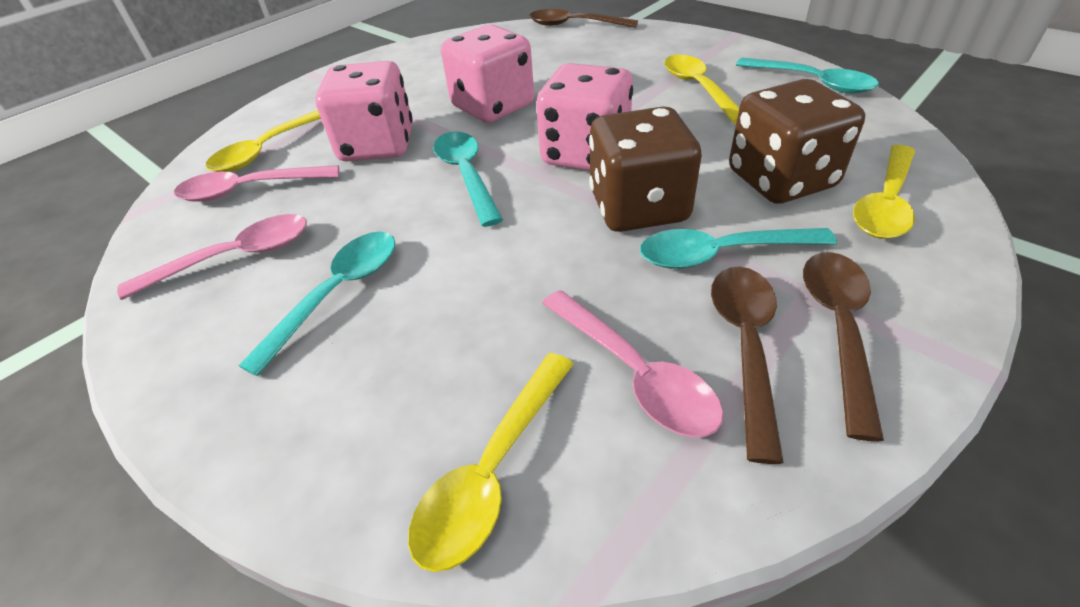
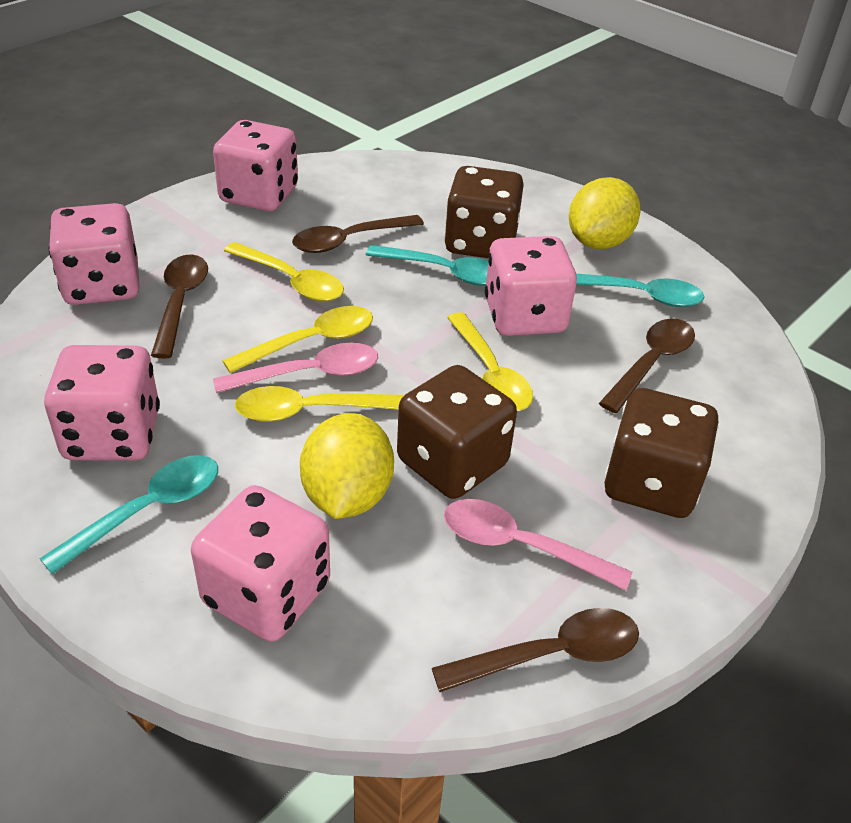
brown dice: [589,106,702,232] [729,79,865,204] = 2 -> [397,365,517,499] [444,166,524,258] [604,388,719,518] = 3
brown spoon: [529,9,638,28] [711,267,784,464] [803,252,884,441] = 3 -> [151,255,208,358] [292,215,424,253] [432,608,639,692] [599,318,695,413] = 4
pink dice: [315,61,412,161] [441,25,534,123] [536,63,633,171] = 3 -> [44,345,160,461] [49,203,139,305] [191,485,330,642] [213,120,298,212] [485,236,577,336] = 5
pink spoon: [117,214,307,300] [174,165,339,202] [542,290,723,437] = 3 -> [213,343,378,393] [444,499,633,591] = 2
turquoise spoon: [239,232,395,377] [433,132,503,227] [640,228,837,269] [736,58,879,94] = 4 -> [39,455,218,574] [366,245,488,286] [576,274,704,307] = 3
yellow lemon: none = 0 -> [300,413,394,519] [569,177,640,249] = 2

